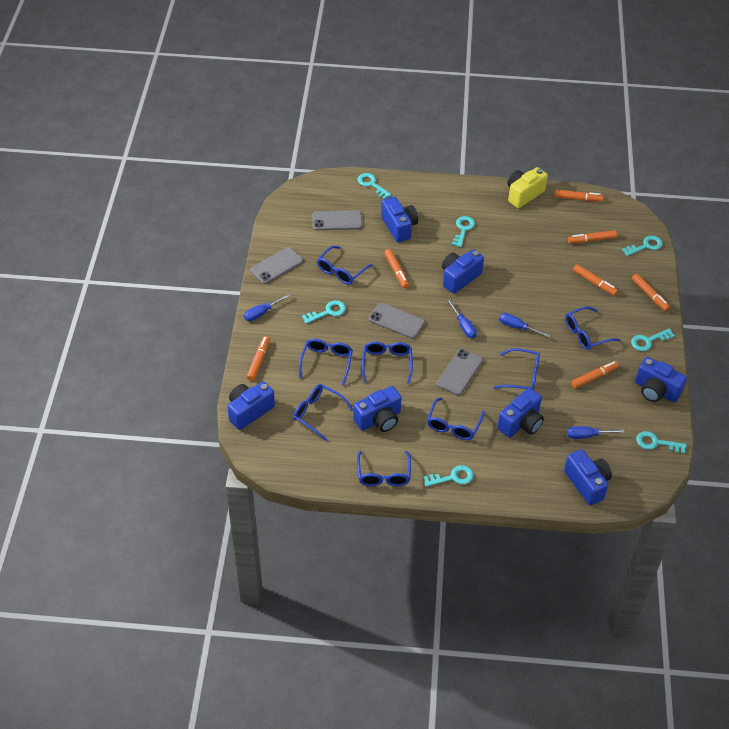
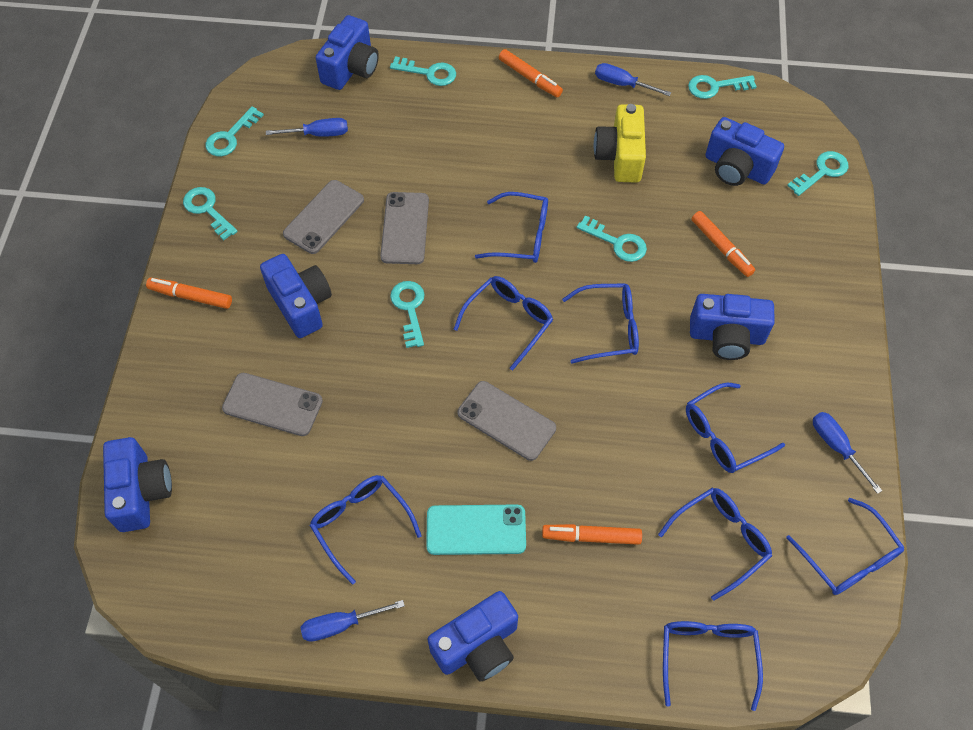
blue camera: [227,381,275,430] [353,386,401,432] [381,197,418,243] [442,249,484,294] [497,388,544,438] [564,449,612,505] [635,357,687,402] = 7 -> [103,437,172,532] [260,254,332,338] [316,15,379,90] [428,591,518,681] [690,294,775,360] [705,117,784,186] = 6
orange marker: [247,336,270,381] [384,249,409,288] [555,190,604,201] [568,230,617,243] [571,361,619,388] [573,264,618,296] [632,274,670,311] = 7 -> [146,278,232,309] [499,49,563,97] [542,524,642,545] [691,211,755,277] = 4
turquoise phone: none = 0 -> [426,505,526,555] = 1

